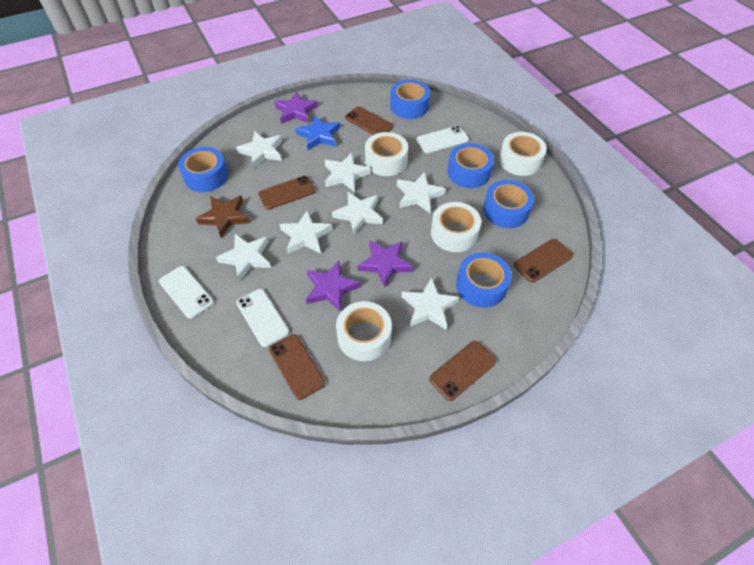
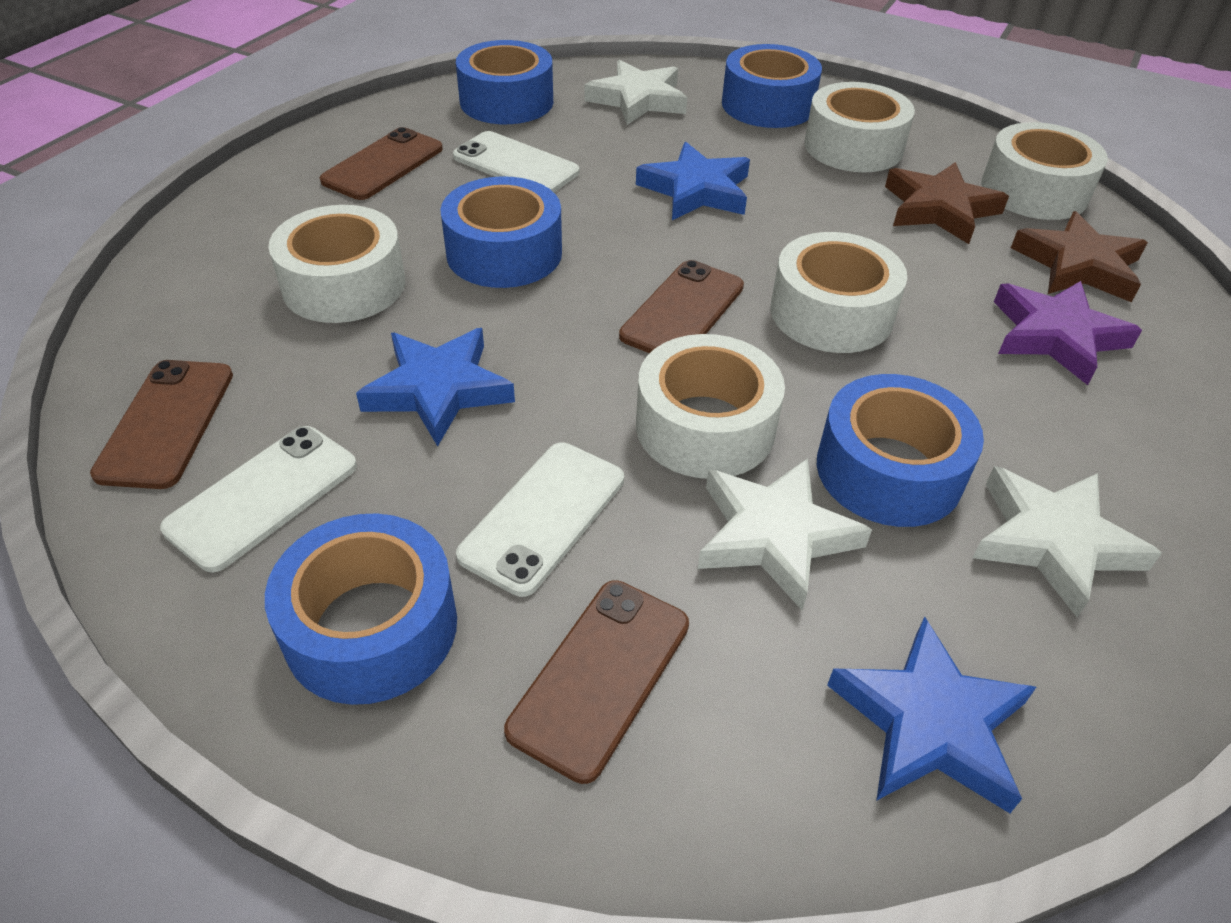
blue star: [295,115,340,150] = 1 -> [356,328,515,447] [636,142,750,220] [827,617,1036,813] = 3
brown phone: [258,176,316,210] [269,334,325,400] [345,106,394,135] [429,341,496,401] [514,239,573,283] = 5 -> [90,360,233,489] [320,127,443,200] [504,580,689,784] [619,260,744,353] = 4
brown star: [196,195,249,238] = 1 -> [885,162,1009,244] [1011,211,1148,302] = 2
purple star: [274,91,318,124] [306,261,360,312] [358,240,413,287] = 3 -> [994,281,1142,385] = 1
white star: [216,234,271,281] [236,131,282,168] [279,211,332,254] [325,153,371,192] [332,191,383,235] [397,172,446,213] [401,277,459,330] = 7 -> [585,60,687,125] [698,458,872,610] [973,466,1162,617] = 3
white tape: [336,301,392,361] [365,132,408,176] [431,202,481,252] [499,132,547,176] = 4 -> [268,205,405,323] [636,334,785,479] [770,232,907,353] [804,82,915,172] [981,122,1108,220] = 5

